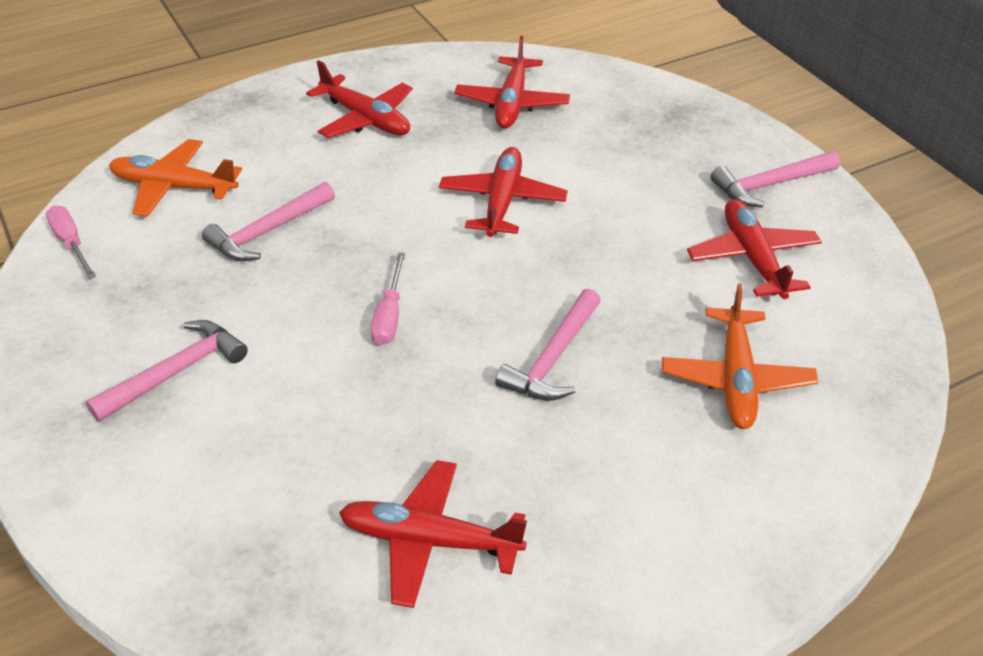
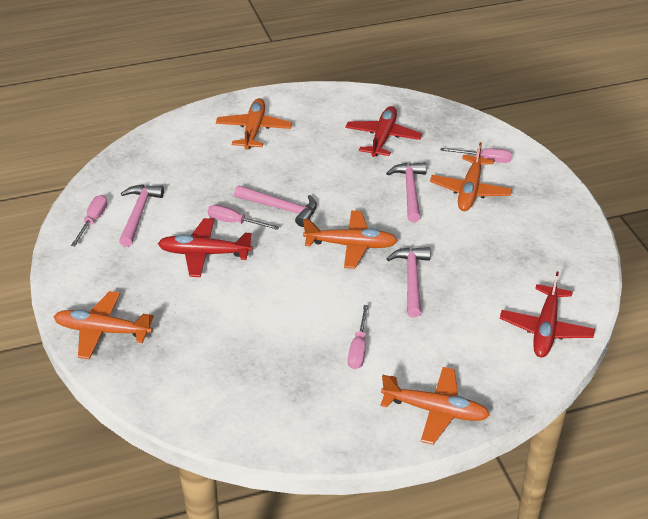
orange plane: [109,139,242,217] [662,283,818,429] = 2 -> [54,291,154,360] [216,98,292,150] [303,211,398,269] [381,367,490,445] [430,142,512,211] = 5
pink screwdriver: [46,205,96,279] [371,253,405,345] = 2 -> [71,195,108,246] [208,205,279,230] [348,305,369,369] [440,148,512,163] = 4
red plane: [306,60,413,138] [339,460,527,608] [439,147,568,237] [454,36,570,129] [687,199,822,299] = 5 -> [158,218,253,277] [345,106,422,157] [500,272,595,357] = 3

